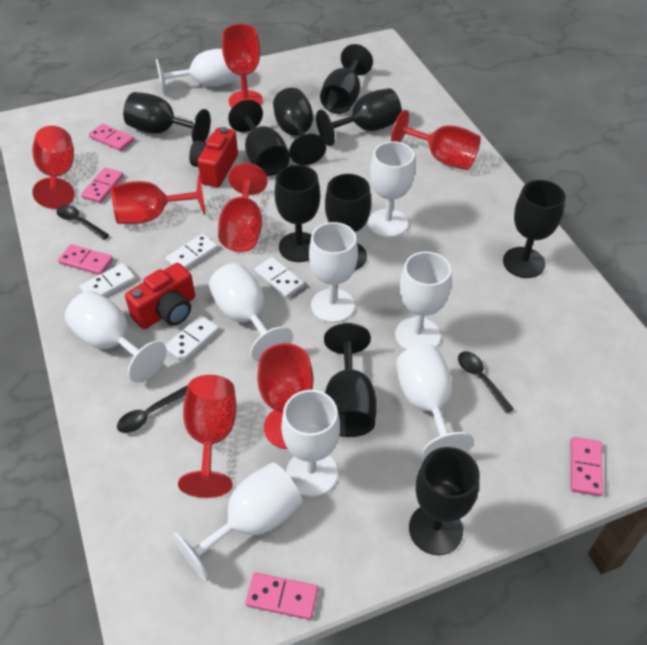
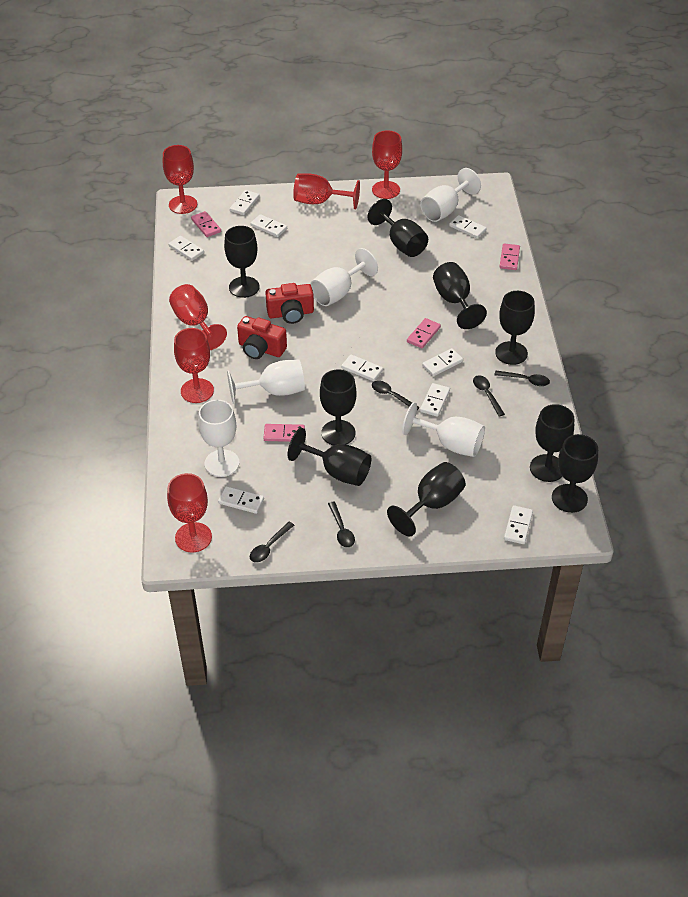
black goblet: [123,92,211,142] [228,100,290,176] [273,88,326,165] [275,165,320,262] [316,88,402,146] [320,44,373,114] [324,323,377,437] [325,174,371,270] [409,447,480,555] [503,180,565,278] = 10 -> [224,226,260,298] [287,428,371,486] [320,370,356,446] [368,199,428,257] [387,462,466,536] [433,262,487,329] [495,291,535,365] [530,404,574,482] [552,434,598,513] = 9
black spoon: [56,205,109,240] [117,386,188,433] [458,351,514,414] = 3 -> [250,522,294,563] [328,502,355,547] [372,381,420,410] [473,375,505,416] [494,371,550,386] = 5
pink domino: [58,244,113,275] [81,167,124,203] [89,124,134,151] [245,572,318,620] [571,437,603,496] = 5 -> [191,211,221,237] [263,424,305,442] [407,318,441,348] [500,243,520,270] = 4
red goblet: [32,126,74,209] [111,175,206,224] [178,375,236,498] [218,163,268,252] [222,24,263,107] [257,343,314,449] [391,110,481,170] = 7 -> [163,145,197,214] [167,473,212,553] [169,284,227,350] [174,328,214,403] [293,173,360,209] [372,130,402,199] = 6
white domino: [79,263,136,297] [165,234,218,269] [165,315,219,362] [254,257,305,298] = 4 -> [168,236,204,261] [218,486,264,514] [230,190,259,215] [250,214,287,237] [341,354,383,381] [420,383,450,417] [422,348,463,376] [449,215,487,239] [504,505,533,544] = 9
white goblet: [65,291,167,383] [156,49,236,94] [172,462,302,582] [209,263,293,362] [281,390,340,497] [309,222,358,323] [368,141,415,237] [395,252,451,350] [396,344,474,458] = 9 -> [198,400,239,477] [227,359,305,404] [310,248,378,306] [402,402,485,457] [420,168,481,222] = 5

